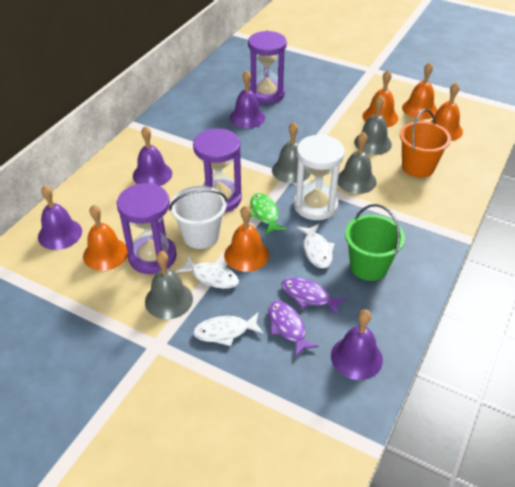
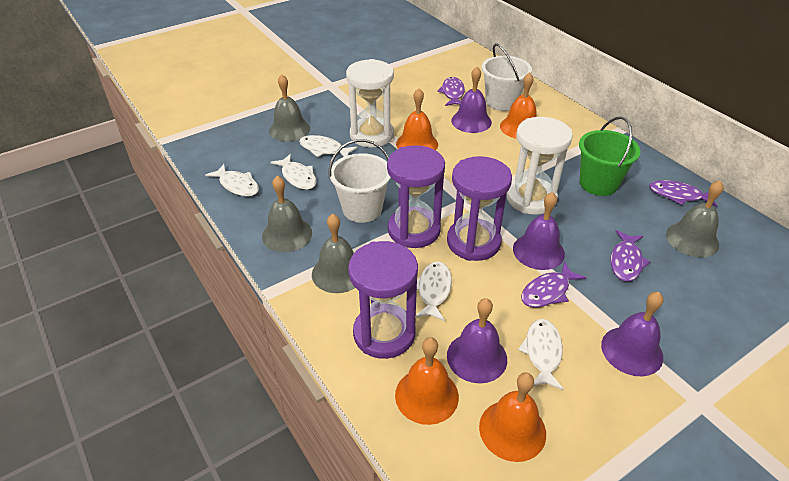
green fish: [250,193,287,235] = 1 -> none = 0
orange bell: [83,204,128,271] [224,206,269,272] [362,70,398,127] [402,62,438,120] [430,82,463,141] = 5 -> [395,337,459,425] [396,88,438,150] [479,372,546,462] [500,72,536,139] = 4
orange bucket: [400,109,451,178] = 1 -> none = 0
purple fish: [268,301,319,357] [281,277,347,315] = 2 -> [437,77,465,106] [521,262,586,308] [610,230,651,281] [649,180,717,207] = 4
white bucket: [169,186,227,249] = 1 -> [329,139,391,223] [482,43,532,111] = 2
white fish: [176,256,239,289] [193,313,264,346] [297,224,335,268] = 3 -> [205,164,259,196] [270,154,317,190] [299,135,357,157] [416,261,452,321] [518,319,564,391] = 5
white hourglass: [294,134,345,220] = 1 -> [346,59,394,147] [507,117,573,215] = 2

